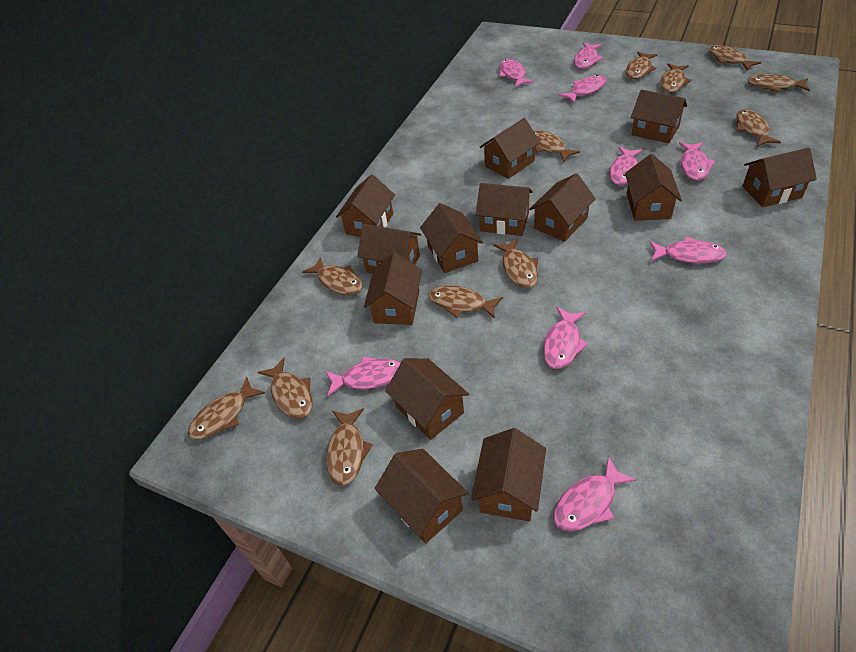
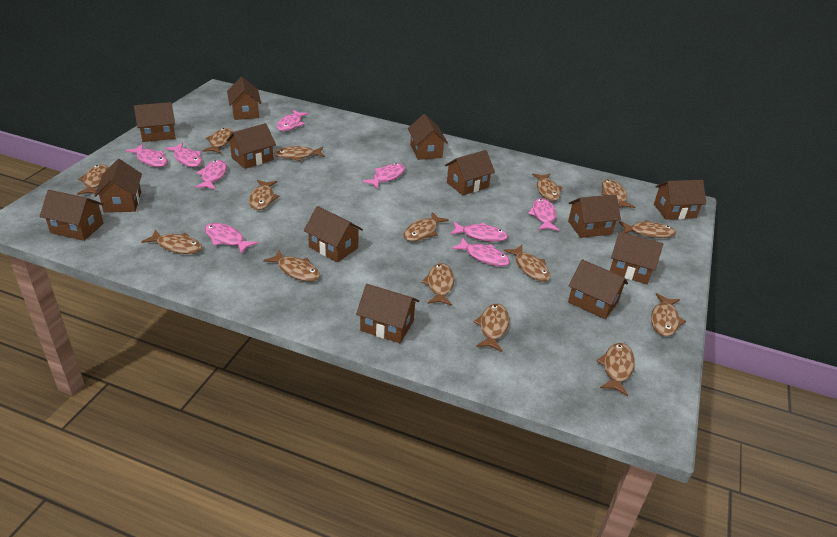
brown fish: [188,377,265,440] [258,358,312,419] [302,257,363,295] [326,408,373,486] [428,285,503,319] [493,238,539,288] [533,130,580,162] [626,51,657,79] [660,63,691,93] [708,45,761,71] [736,109,781,147] [748,74,810,92] = 12 -> [77,164,109,195] [141,230,202,254] [202,128,233,154] [249,180,280,210] [263,249,320,281] [274,146,325,161] [403,212,449,241] [421,263,454,306] [473,303,509,352] [504,245,550,282] [532,174,563,201] [597,343,635,396] [601,179,635,208] [619,220,676,238] [651,293,686,336] = 15

